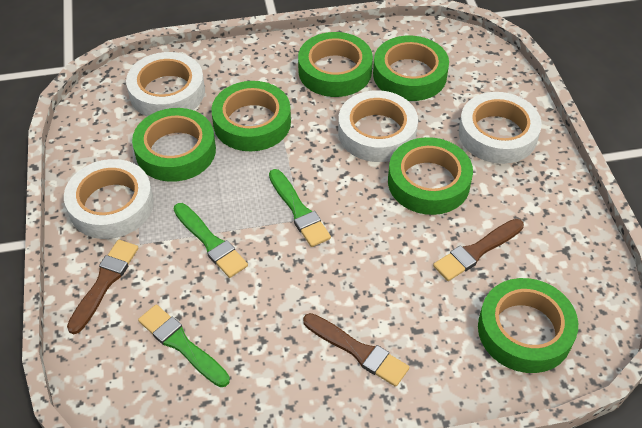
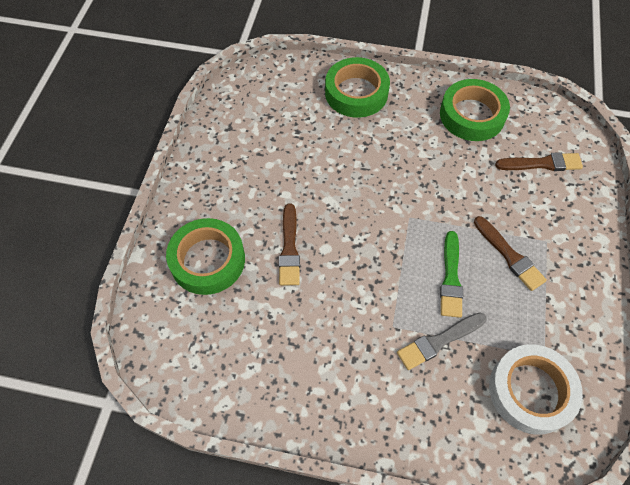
green brush: [138,305,230,387] [173,203,248,278] [269,169,331,247] = 3 -> [440,231,463,318] = 1
green tape: [132,108,216,182] [211,81,291,151] [298,32,373,97] [373,36,449,101] [388,137,473,215] [478,278,578,373] = 6 -> [166,218,245,295] [325,57,390,118] [440,79,510,141] = 3
grey brush: none = 0 -> [397,312,487,370] = 1
white tape: [64,159,154,239] [126,52,205,117] [338,90,418,162] [459,92,542,164] = 4 -> [489,344,583,434] = 1

